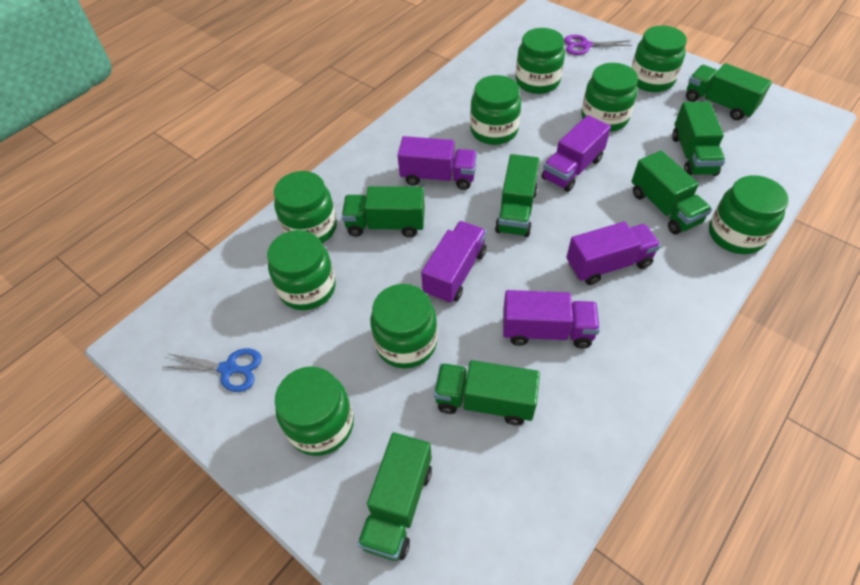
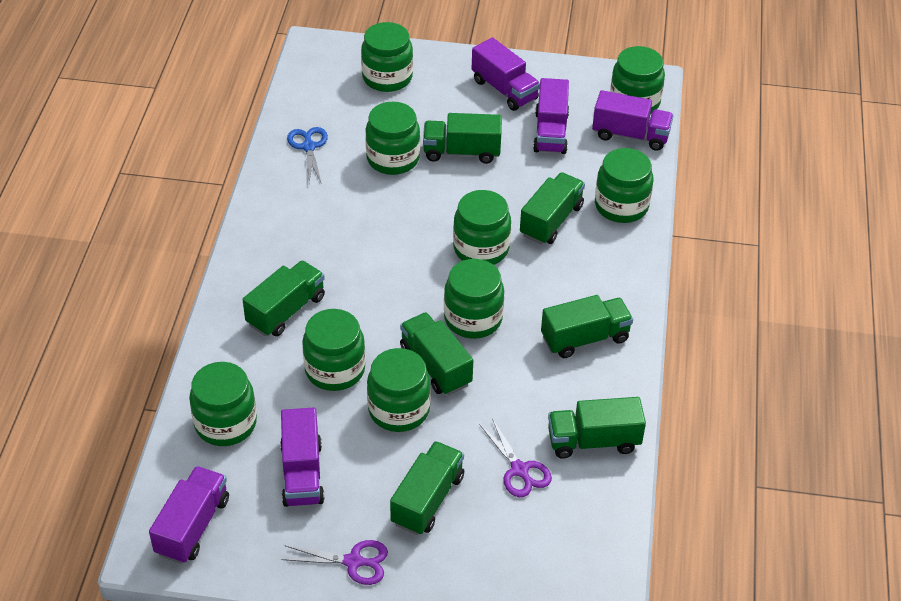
purple scissors: [564,35,633,55] = 1 -> [281,540,388,585] [479,418,552,497] = 2

